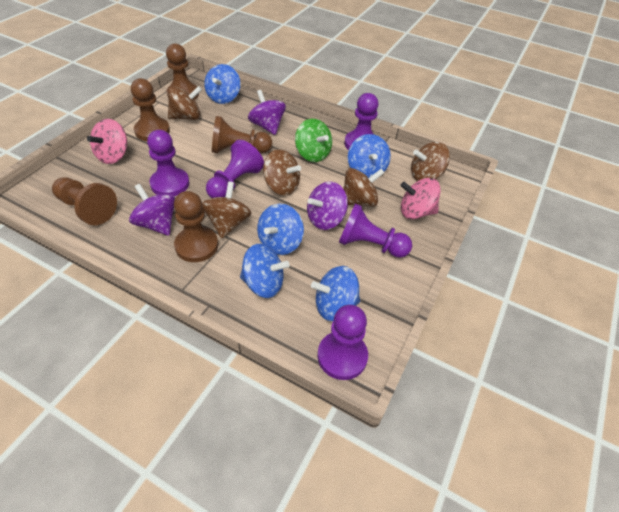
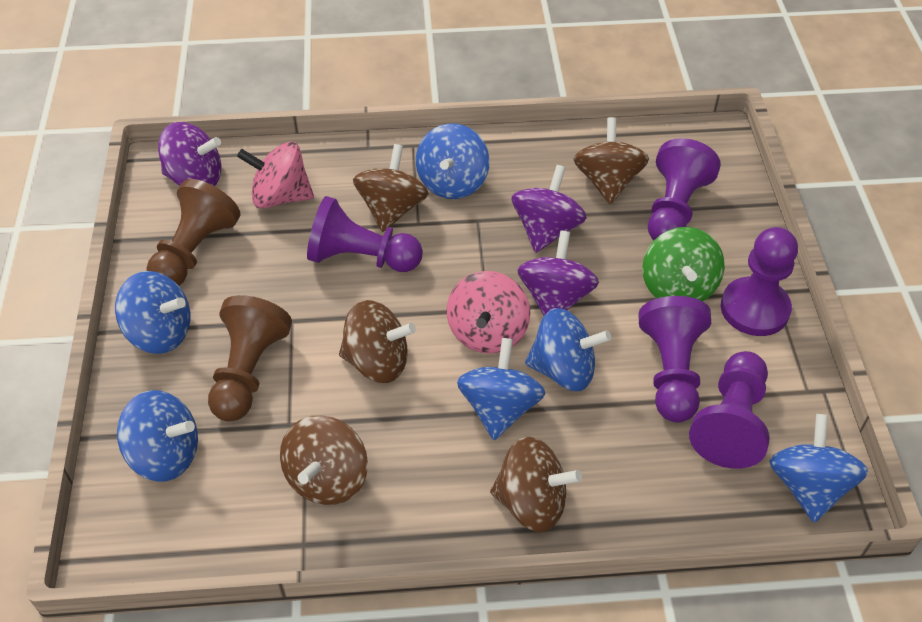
blue spinning top: [204,64,240,104] [240,244,290,298] [257,204,304,255] [311,266,360,321] [348,134,391,178] = 5 -> [115,271,190,354] [117,390,198,482] [416,123,490,199] [457,338,545,440] [525,308,611,391] [769,414,868,523] = 6
brown pawn: [52,177,117,225] [131,78,170,141] [166,43,199,99] [174,191,218,262] [212,116,272,153] = 5 -> [146,179,240,286] [208,295,292,422] = 2

